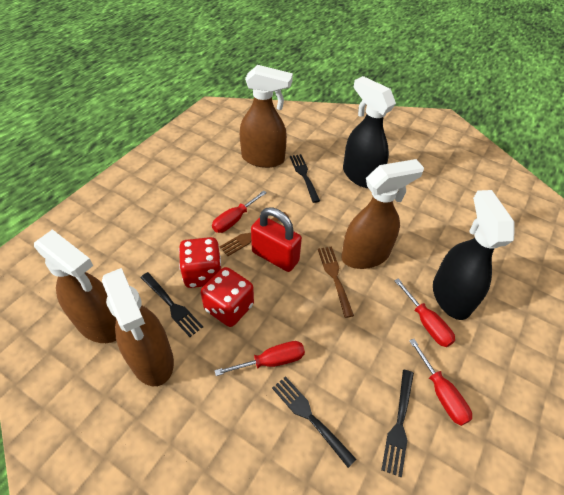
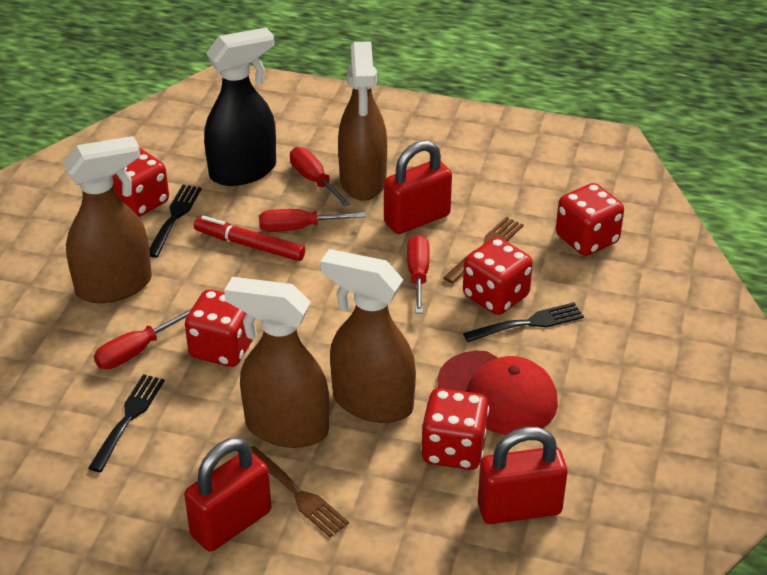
black fork: [140,272,203,337] [272,376,356,468] [290,154,320,203] [381,370,414,477] = 4 -> [88,374,165,472] [149,185,202,257] [463,302,584,342] = 3
black spray bottle: [343,76,396,188] [433,190,515,320] = 2 -> [204,28,276,186] = 1
red cap: none = 0 -> [437,351,558,435] = 1
red dice: [179,237,221,288] [201,267,254,327] = 2 -> [112,148,169,217] [185,289,254,367] [421,388,489,470] [463,237,533,315] [556,183,624,256] = 5
red marker: none = 0 -> [194,216,305,261] = 1
red padlock: [251,207,302,272] = 1 -> [184,438,271,552] [384,140,452,234] [478,427,568,524] = 3

